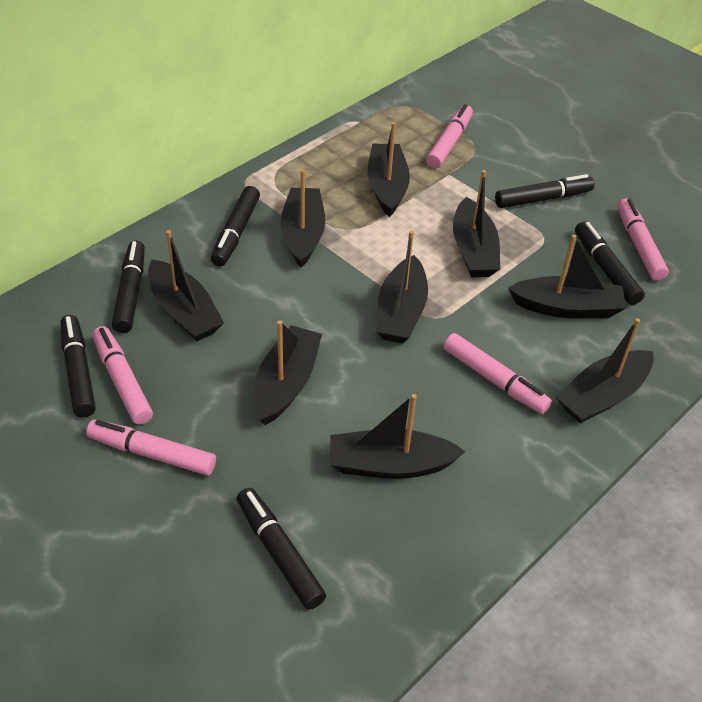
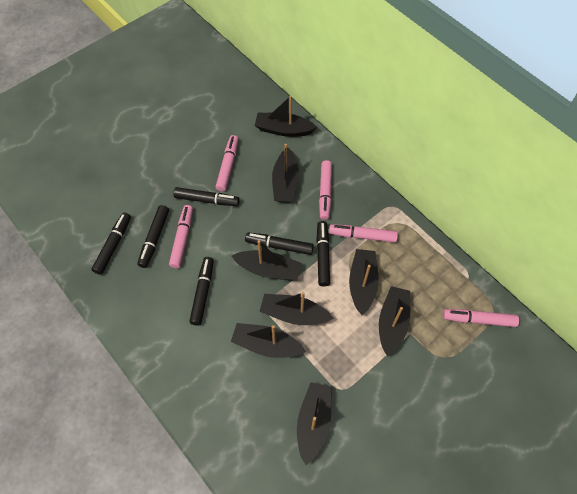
black boat: [148,230,224,341] [253,320,322,425] [280,169,325,268] [330,394,466,479] [367,122,410,217] [376,230,428,343] [453,170,500,277] [508,234,626,318] [556,318,653,423] = 9 -> [231,323,306,358] [232,240,302,281] [255,95,317,137] [259,292,334,325] [272,144,299,202] [297,382,332,465] [349,249,379,315] [379,286,410,357] = 8

